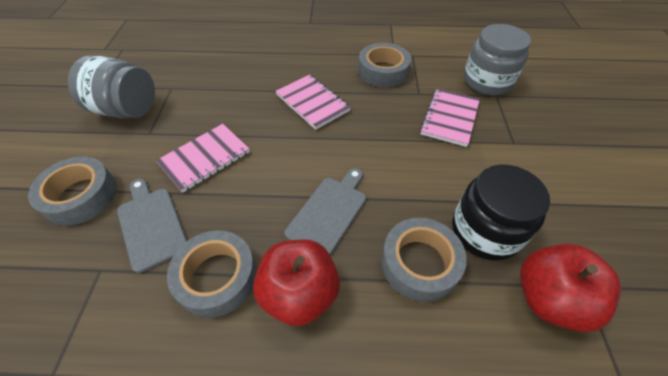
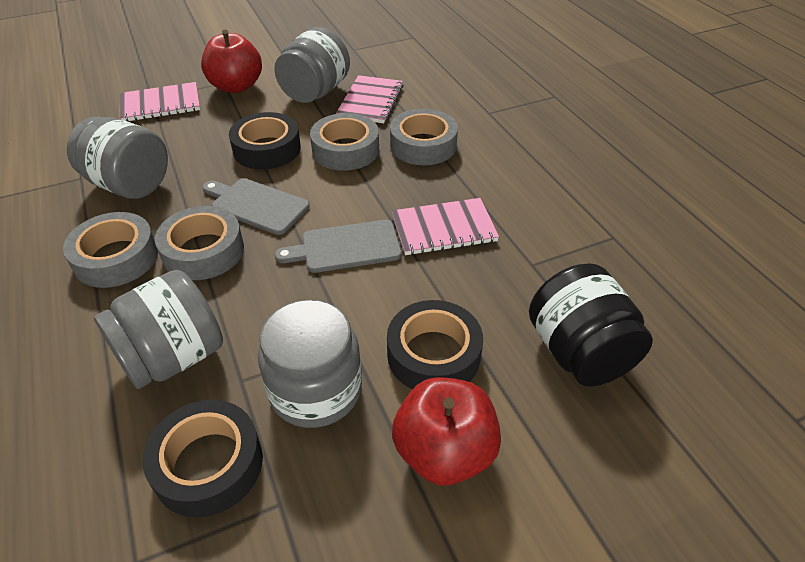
black tape: none = 0 -> [143,400,263,517] [229,112,301,170] [387,300,483,389] = 3
grey jar: [68,55,155,119] [464,24,531,95] = 2 -> [67,117,168,199] [94,270,223,389] [258,300,362,428] [274,27,350,103] = 4

